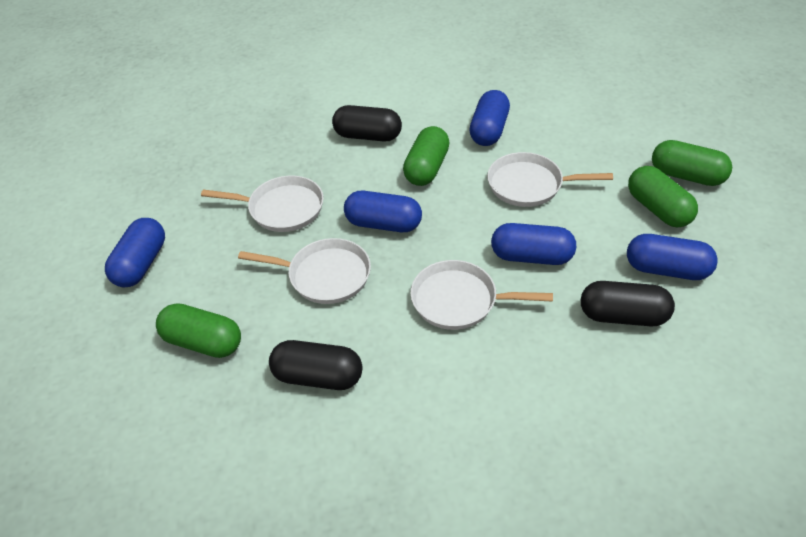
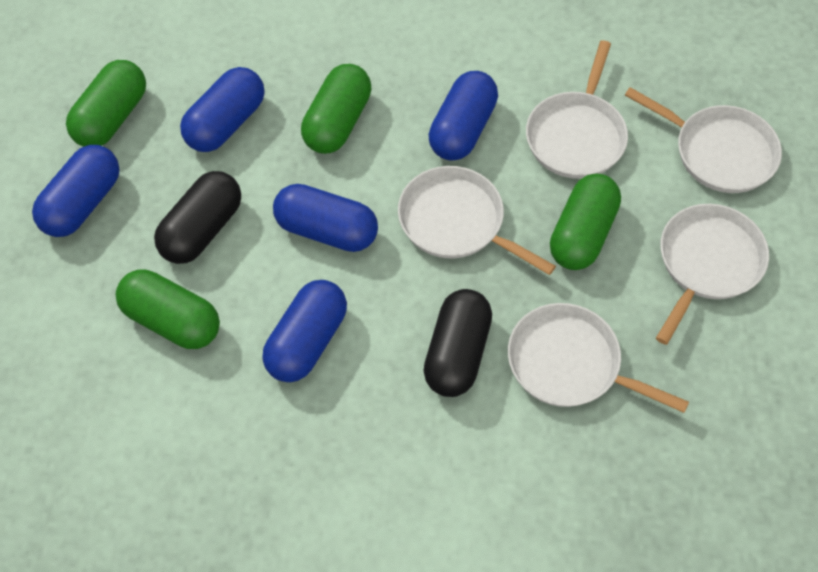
black capsule: [269,340,362,390] [332,105,402,142] [581,281,675,326] = 3 -> [154,171,241,264] [424,289,492,397] = 2
white pan: [201,176,324,232] [238,238,371,304] [410,260,553,330] [487,152,613,207] = 4 -> [398,166,556,275] [508,303,689,413] [526,40,628,179] [625,87,782,193] [656,204,769,345] = 5

